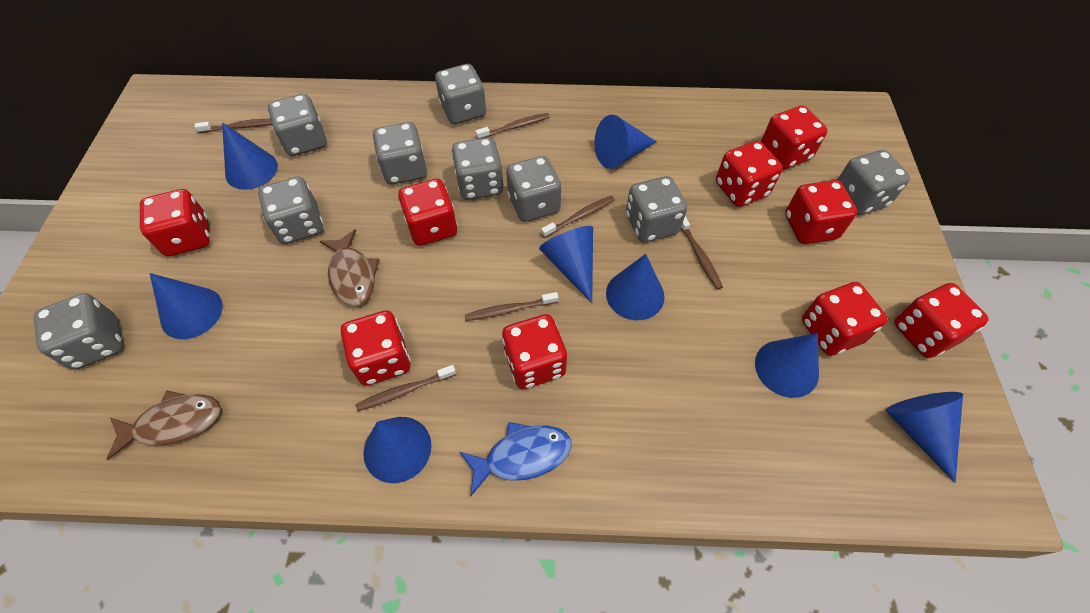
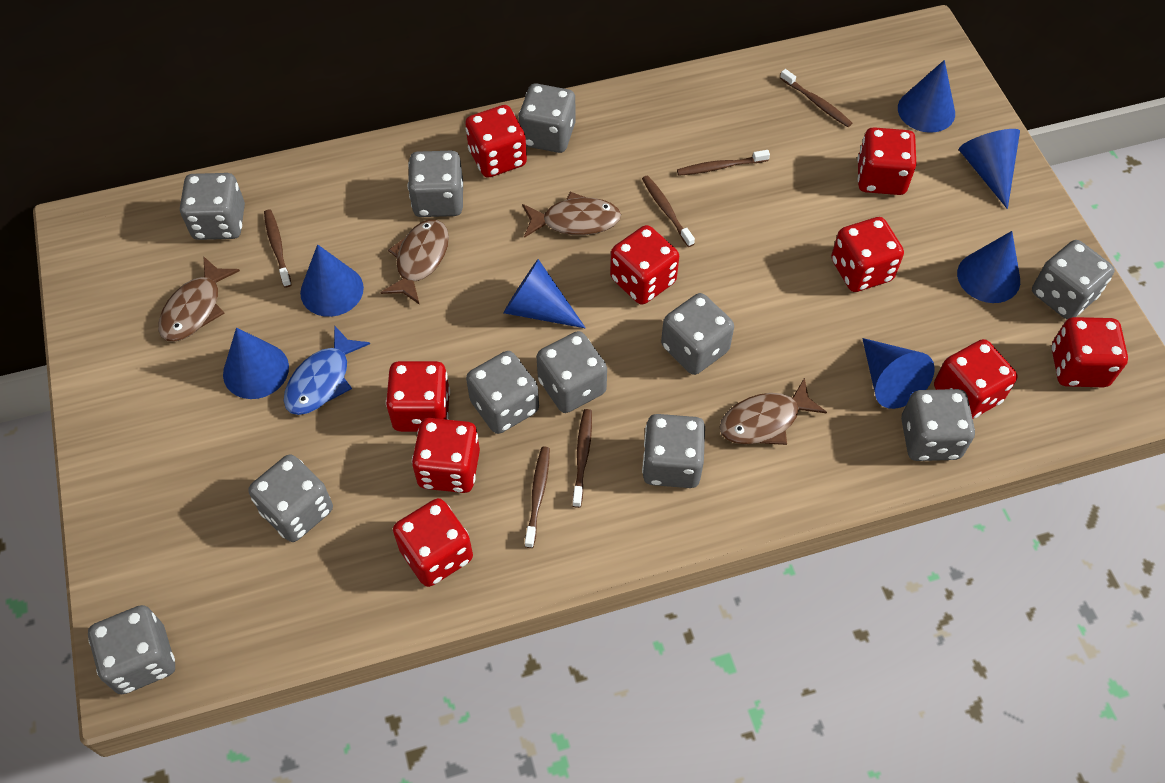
blue cone: [150,273,223,339] [222,122,278,190] [363,417,432,483] [539,226,593,303] [595,115,657,169] [606,254,665,320] [755,333,819,398] [886,392,963,483] = 8 -> [223,328,289,399] [300,244,364,317] [504,259,586,328] [862,338,935,409] [898,60,955,133] [957,231,1020,303] [959,129,1020,209] = 7
brown fish: [107,390,221,460] [319,229,379,306] = 2 -> [158,257,240,342] [380,219,449,305] [522,192,621,238] [719,377,827,445] = 4
grey dice: [34,293,123,370] [258,177,323,244] [268,94,327,156] [373,122,427,185] [435,64,486,124] [452,137,504,200] [506,156,561,222] [626,176,687,242] [838,150,910,215] = 9 -> [88,605,175,694] [180,173,245,240] [248,455,333,542] [408,151,463,217] [466,351,539,434] [518,83,576,153] [537,331,607,413] [642,414,705,488] [661,293,734,375] [901,389,975,461] [1032,240,1115,319] = 11

